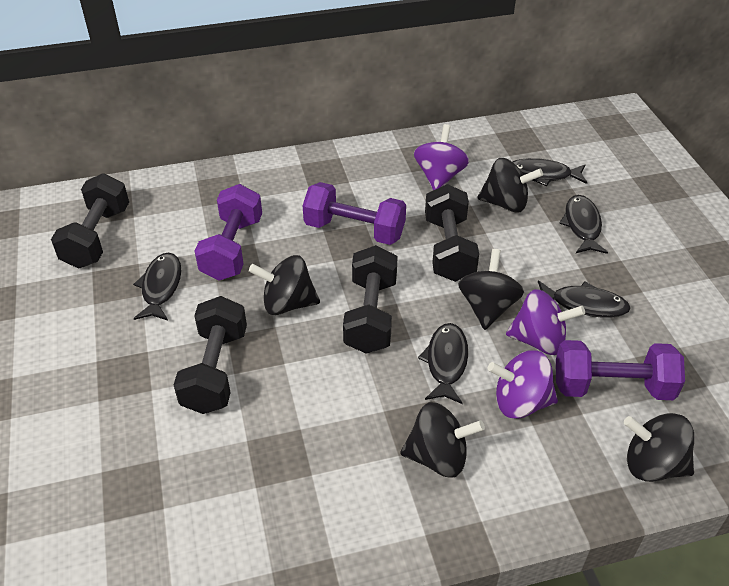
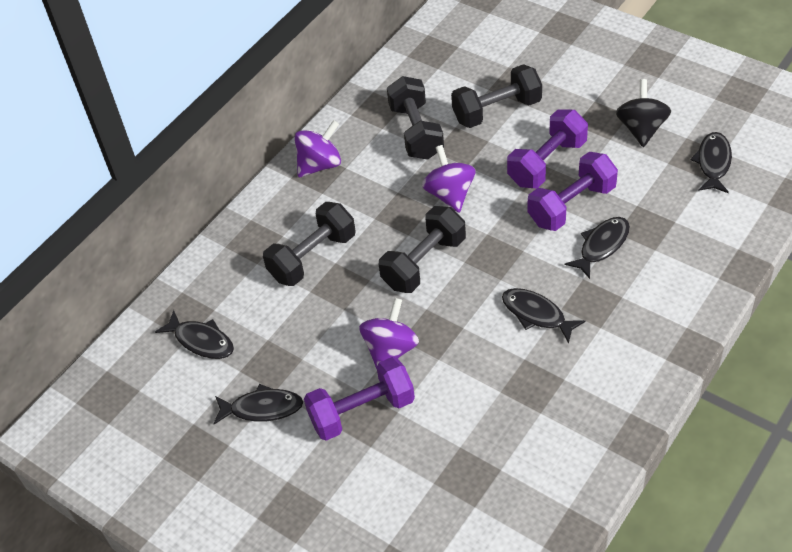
black spinning top: [249,255,320,315] [401,402,485,478] [458,249,524,330] [477,158,543,212] [624,413,694,482] = 5 -> [616,79,671,147] = 1

